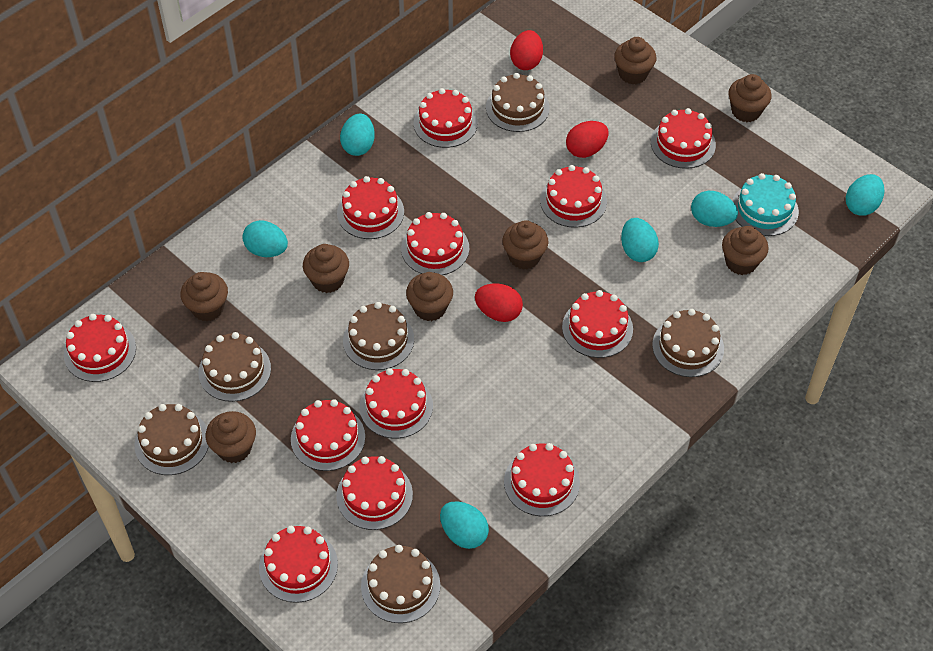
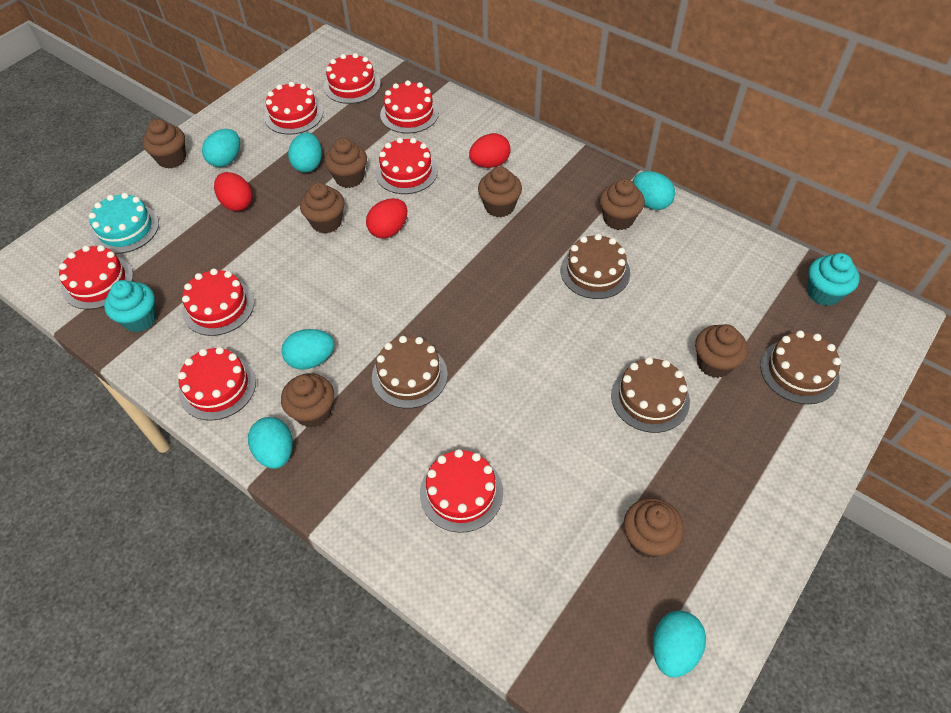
brown cake: [134,404,209,475] [198,332,271,402] [343,302,414,370] [361,545,440,623] [486,73,550,132] [652,309,724,377] = 6 -> [372,336,448,409] [561,234,630,299] [611,357,690,433] [760,331,841,404] = 4
red cake: [64,314,136,382] [259,526,338,603] [291,399,365,471] [336,456,413,530] [337,176,404,239] [360,368,433,438] [401,212,469,275] [414,88,478,148] [504,443,580,516] [540,165,607,228] [562,290,633,358] [651,108,716,169] = 12 -> [59,245,133,309] [178,347,256,421] [182,268,254,336] [264,82,323,135] [324,53,381,104] [375,138,438,194] [380,80,439,133] [420,449,503,533] = 8
turquoise cupcake: none = 0 -> [104,280,157,332] [807,253,859,306] = 2

